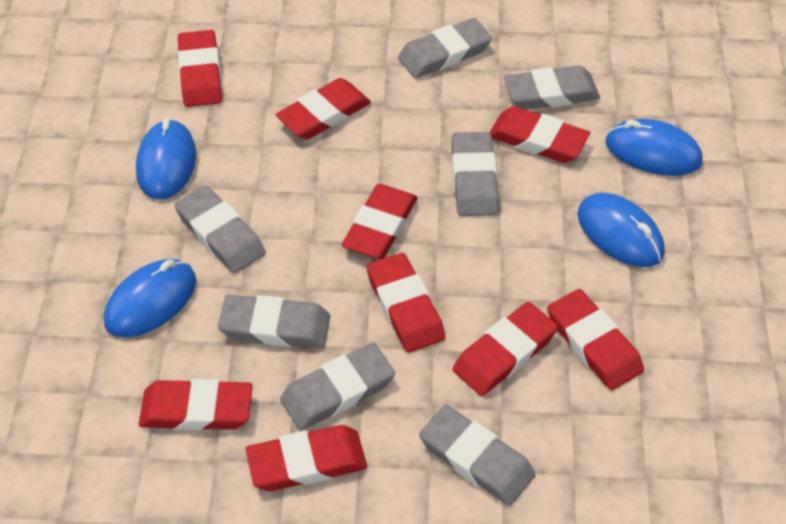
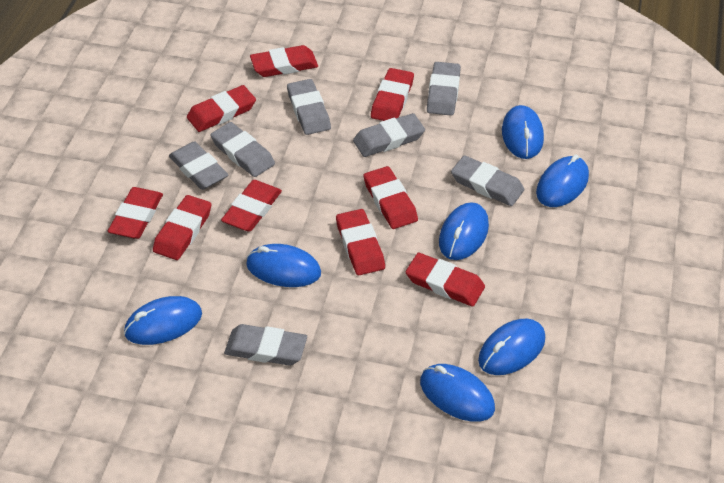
blue mouse: [104,259,196,337] [136,118,196,200] [577,193,665,267] [606,119,702,176] = 4 -> [124,296,202,345] [246,244,321,287] [420,364,495,422] [439,202,489,260] [478,319,545,375] [502,105,544,159] [536,154,589,207] = 7

